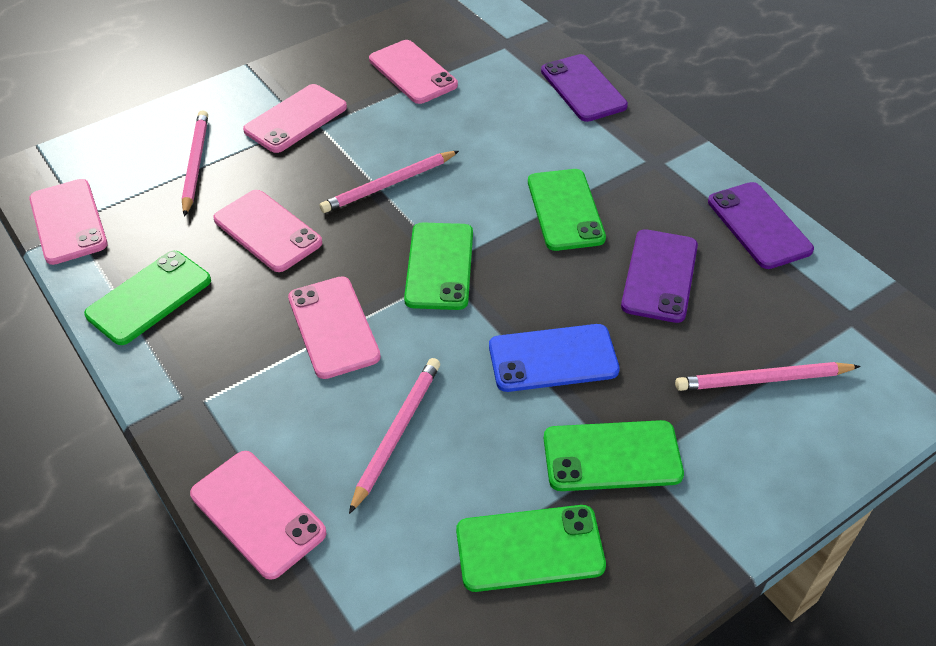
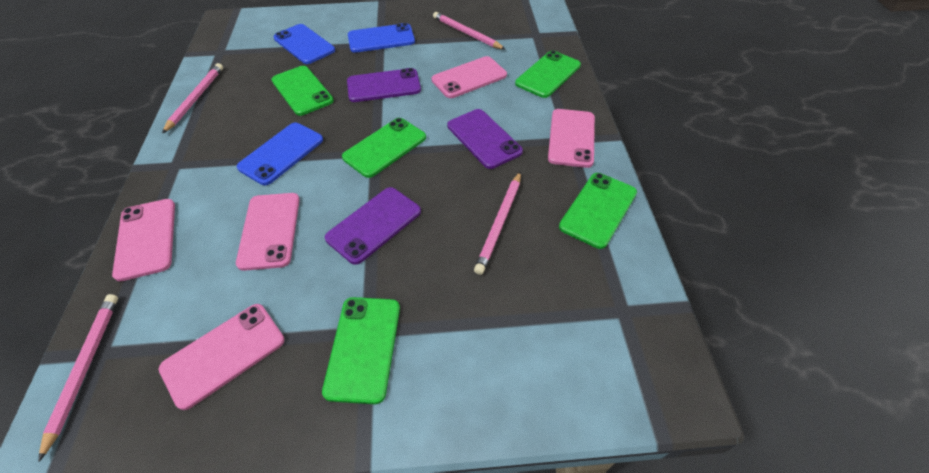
blue phone: [489,324,620,392] = 1 -> [237,123,323,185] [274,24,335,64] [348,23,415,53] = 3
pink phone: [29,179,108,265] [190,451,327,580] [213,190,322,272] [243,84,347,153] [288,276,381,379] [369,40,458,104] = 6 -> [112,199,175,282] [159,304,284,410] [236,193,300,271] [431,56,507,98] [548,109,595,168] = 5

